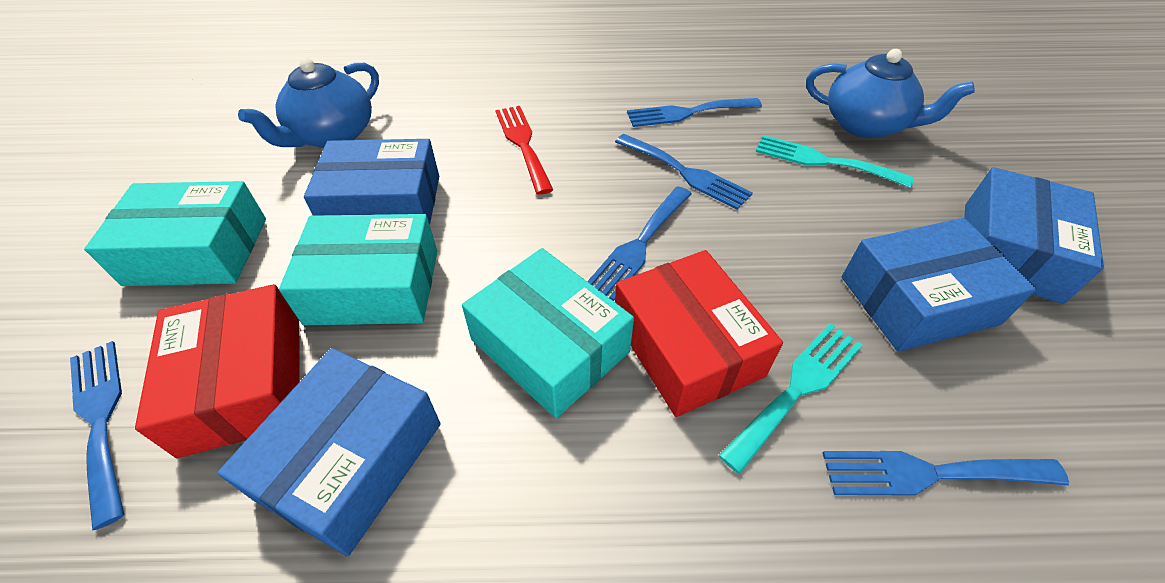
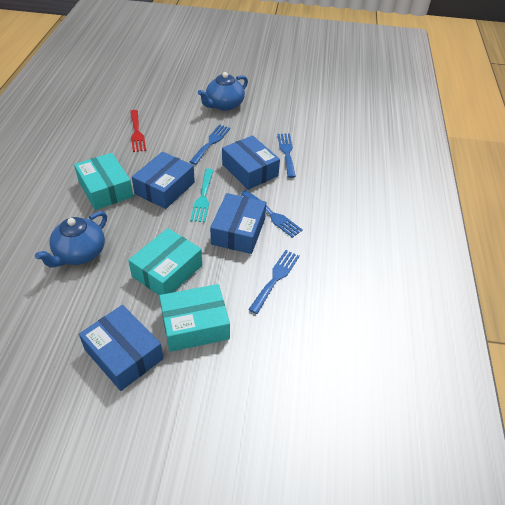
blue fork: [70,341,125,530] [587,186,692,301] [615,134,753,210] [627,98,762,127] [822,451,1069,496] = 5 -> [190,124,230,165] [241,190,303,238] [248,250,300,314] [277,134,296,178] = 4
red box: [135,284,299,458] [615,250,783,417] = 2 -> none = 0
turquoise fork: [718,324,863,474] [756,135,914,188] = 2 -> [190,169,214,222] = 1

